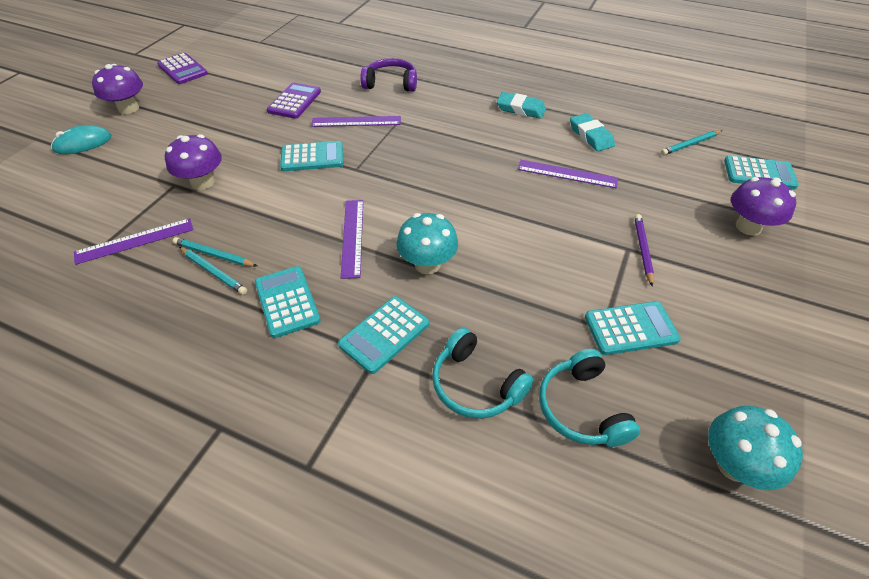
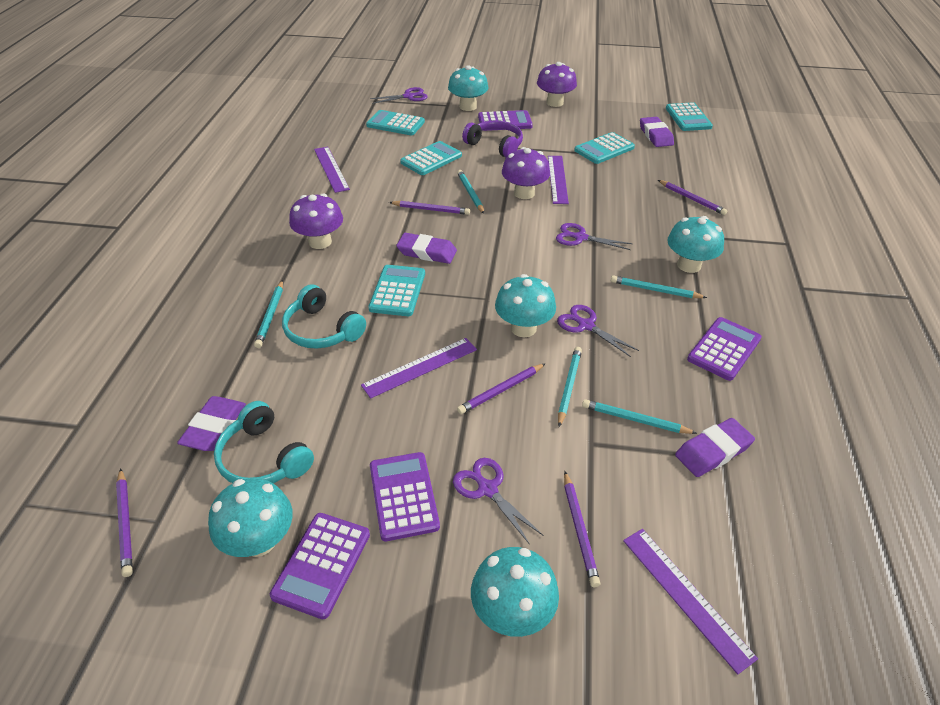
purple calculator: [157,53,208,84] [267,83,321,119] = 2 -> [270,513,370,619] [370,452,440,541] [478,110,533,131] [687,317,762,381] = 4
purple eraser: none = 0 -> [177,396,246,451] [396,233,457,264] [640,117,674,147] [675,418,755,477] = 4
purple pencil: [634,214,654,286] = 1 -> [116,468,133,577] [389,201,470,215] [457,363,546,414] [564,471,600,587] [658,180,727,215] = 5
purple scissors: none = 0 -> [370,87,428,104] [453,458,543,545] [556,223,633,250] [557,305,639,357] = 4
turquoise eraser: [497,92,546,119] [570,113,615,152] = 2 -> none = 0
turquoise mouse: [51,125,111,154] = 1 -> none = 0
turquoise mushroom: [397,213,458,274] [708,406,803,490] = 2 -> [208,478,293,557] [448,65,488,111] [471,547,559,637] [495,274,556,337] [667,216,724,273] = 5
turquoise pencil: [173,237,257,266] [179,247,247,295] [661,130,722,155] = 3 -> [254,280,283,348] [457,170,484,214] [558,347,582,427] [582,399,697,434] [611,275,707,298] = 5

